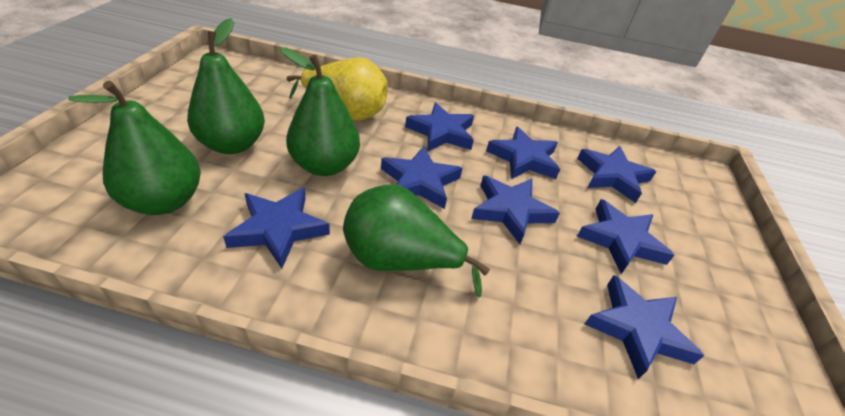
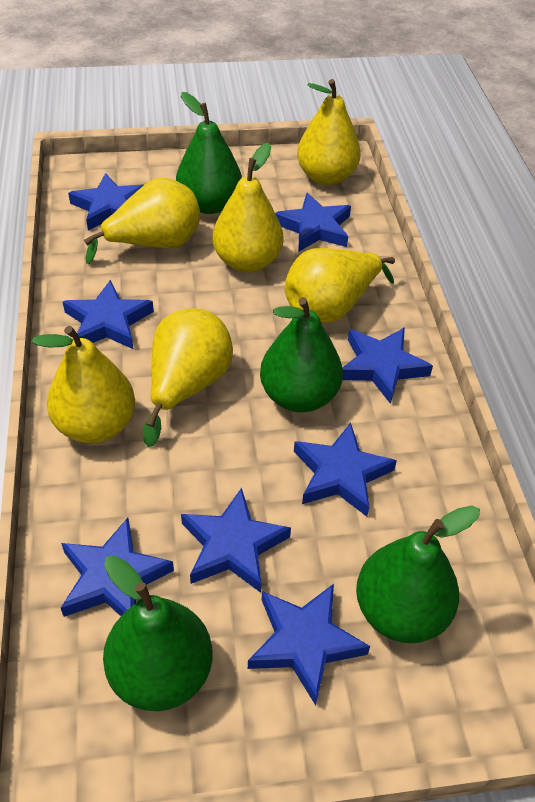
yellow pear: [287,57,388,121] = 1 -> [32,326,135,443] [84,178,200,264] [143,309,233,447] [212,143,283,273] [285,248,395,323] [297,79,361,185] = 6

